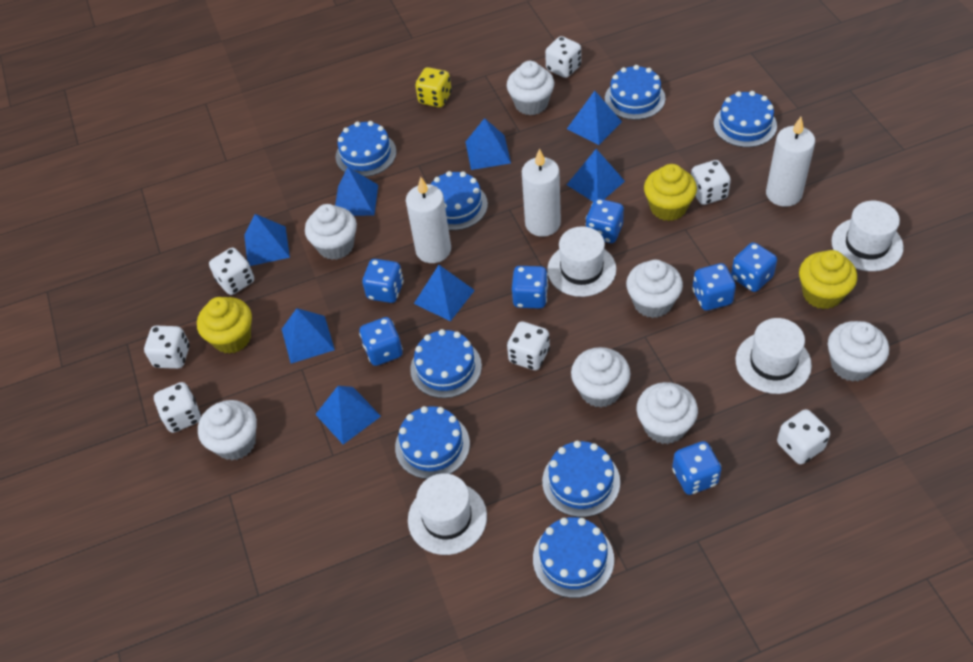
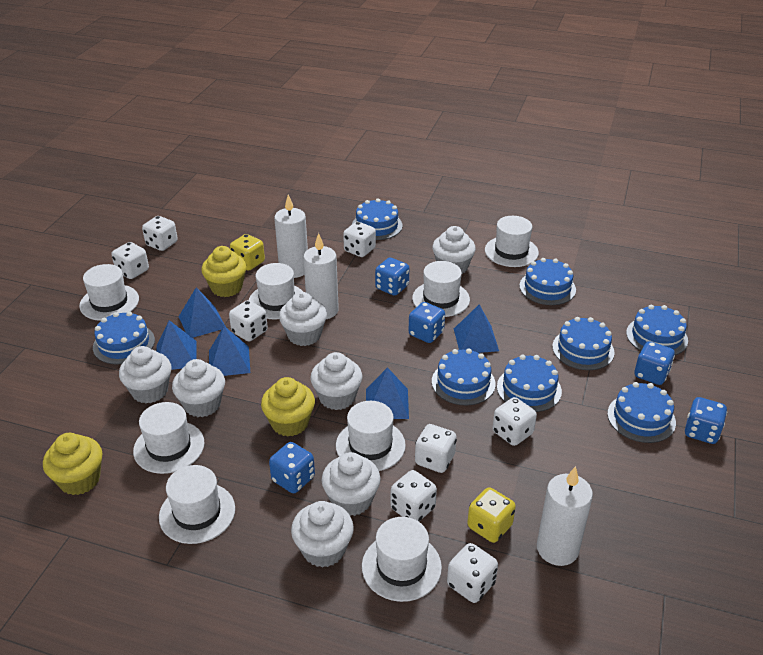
blue dice: [359,317,403,366] [362,259,404,303] [512,266,548,309] [585,198,624,243] [672,441,721,495] [692,263,736,311] [731,242,777,292] = 7 -> [269,442,315,493] [375,258,409,296] [409,302,445,343] [634,341,675,385] [685,397,727,444] = 5
blue pyramid: [244,214,290,266] [282,308,335,363] [315,386,381,444] [335,167,378,216] [414,265,475,321] [466,118,511,170] [567,91,622,145] [567,149,625,201] = 8 -> [156,320,197,370] [179,287,226,338] [209,326,250,376] [366,367,409,419] [454,304,499,353] = 5
white dice: [144,326,190,369] [154,382,201,433] [209,248,254,295] [507,321,550,370] [545,36,581,78] [691,160,731,205] [777,409,830,464] = 7 -> [112,242,149,279] [142,216,178,251] [229,300,268,342] [343,222,376,257] [390,470,437,521] [415,424,457,473] [447,543,498,603] [493,397,537,446] = 8
white hat: [408,473,487,555] [547,226,616,297] [736,318,812,394] [831,201,904,271] = 4 -> [79,264,139,321] [133,402,204,474] [159,465,235,544] [249,263,303,319] [336,401,406,471] [362,517,442,602] [412,261,470,317] [485,216,539,267] = 8
yellow dice: [415,67,452,107] = 1 -> [230,234,265,271] [467,487,516,543] = 2

